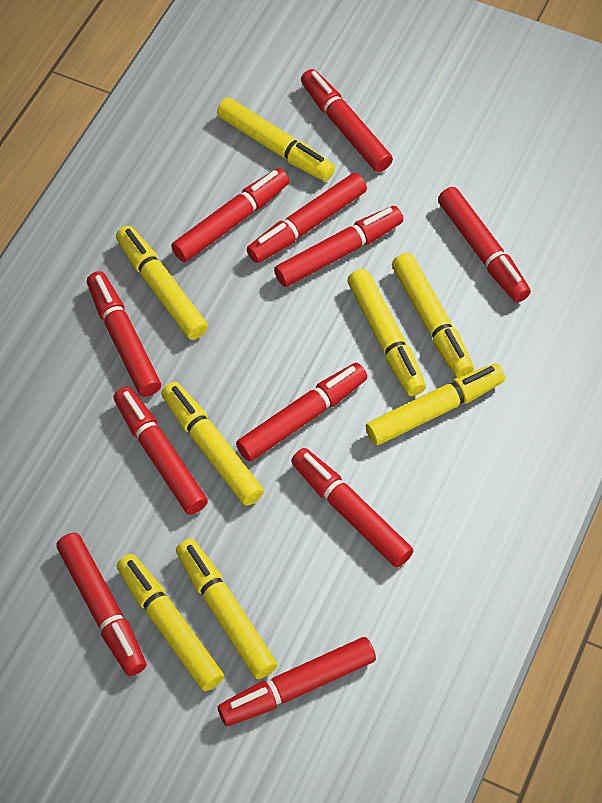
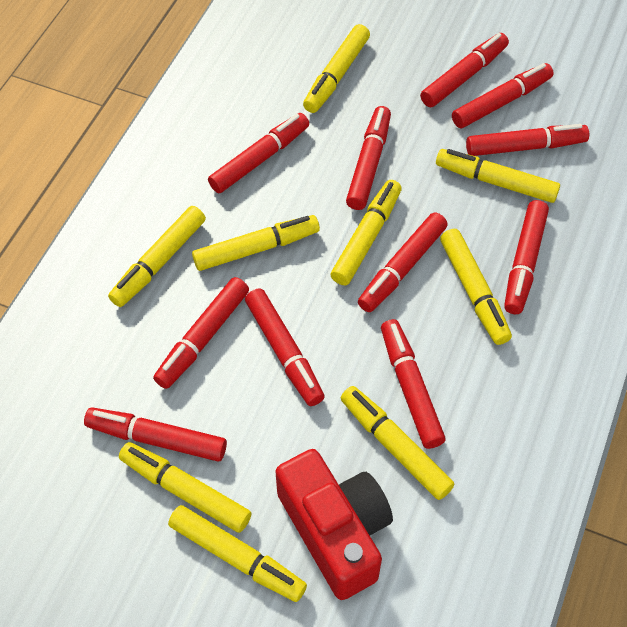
red camera: none = 0 -> [275,449,393,600] = 1
yellow marker: [116,226,208,340] [117,554,224,691] [161,382,264,506] [176,539,277,679] [217,97,335,181] [347,269,426,396] [366,364,505,445] [392,253,474,378] = 8 -> [108,206,206,307] [119,442,251,533] [168,505,307,602] [192,215,320,271] [303,24,370,113] [330,180,402,285] [341,386,455,500] [436,149,560,203] [440,229,512,345] = 9

